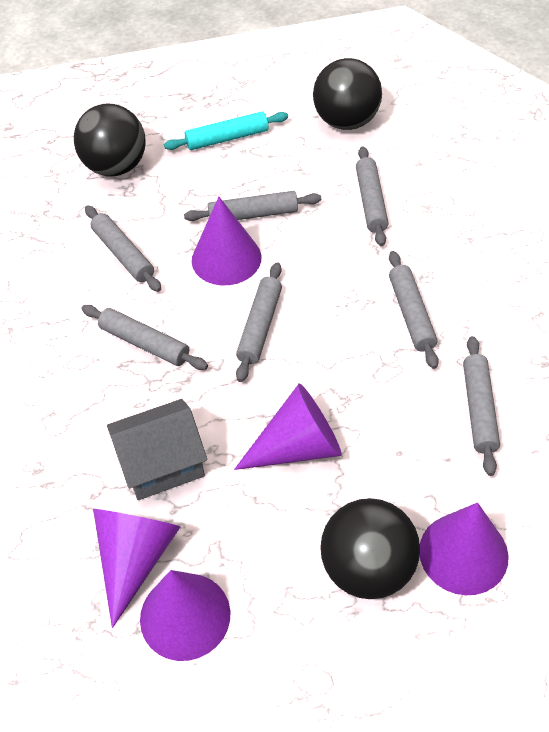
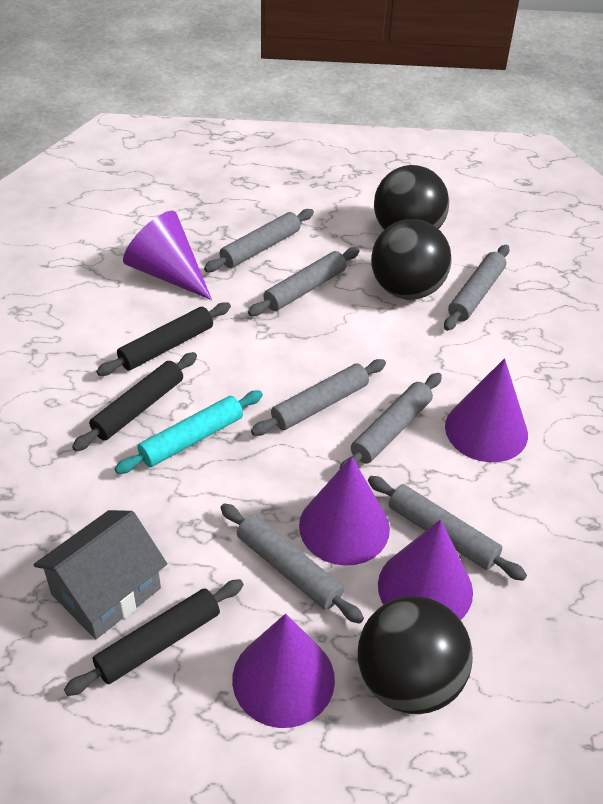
black rolling pin: none = 0 -> [64,579,244,696] [72,352,197,451] [96,302,231,376] = 3

